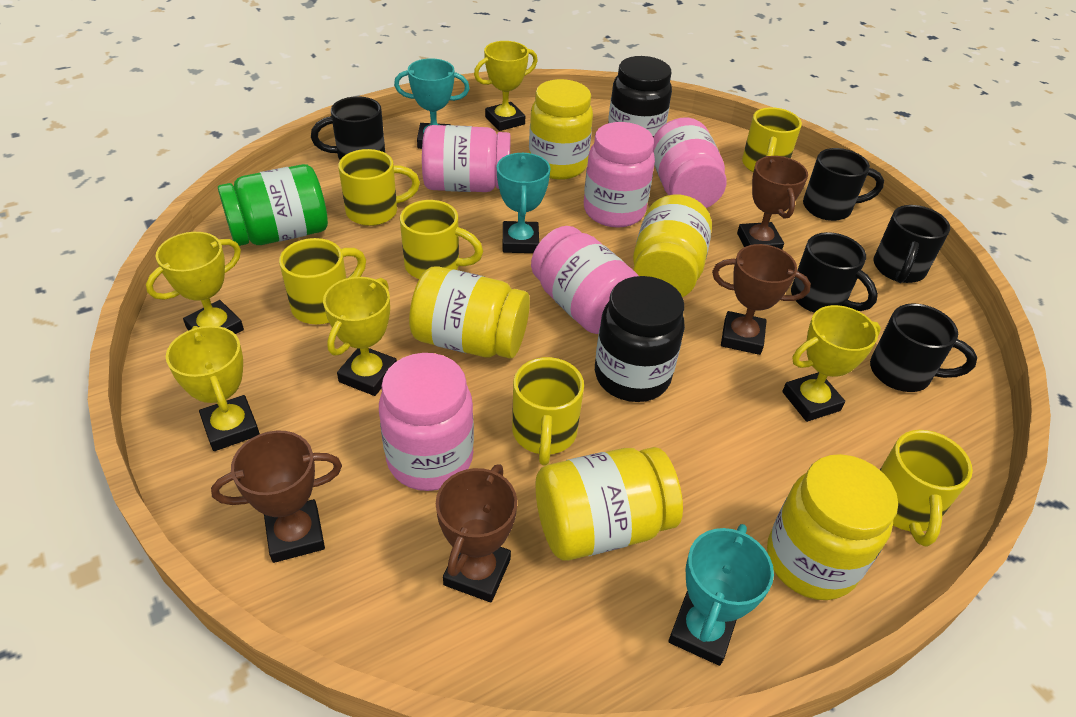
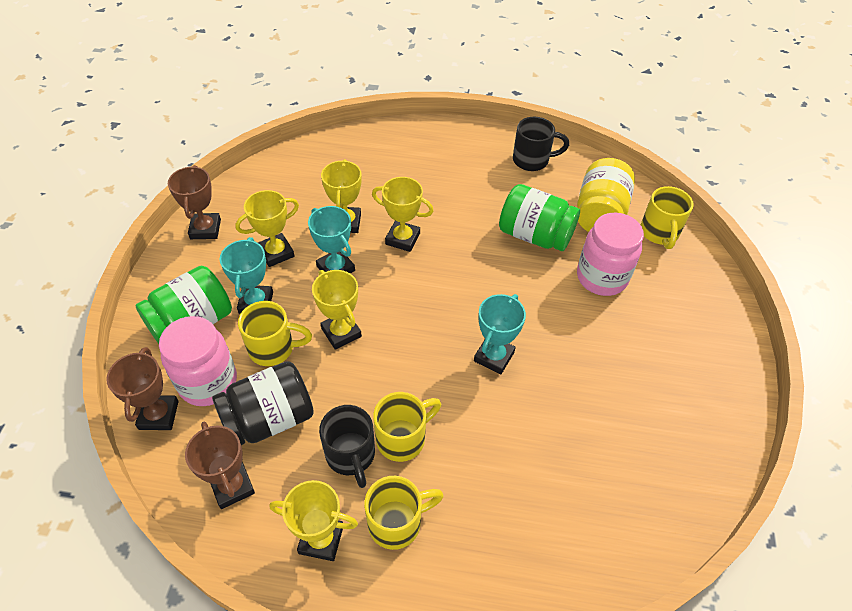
black jar: [595,276,685,402] [608,56,672,137] = 2 -> [212,361,314,445] = 1
black mug: [311,96,385,160] [791,232,878,313] [803,148,884,221] [870,303,977,392] [874,205,950,283] = 5 -> [319,405,375,488] [513,117,569,171] = 2
brown trophy: [211,431,342,563] [436,464,517,602] [712,244,811,355] [737,156,808,249] = 4 -> [106,347,179,430] [168,165,221,239] [185,422,255,509] = 3
green jar: [218,164,328,246] = 1 -> [135,266,232,344] [499,184,580,251] = 2
pink jar: [379,353,474,491] [422,125,511,192] [531,226,639,334] [584,122,655,228] [653,118,727,208] = 5 -> [159,316,237,406] [577,213,644,296] = 2
yellow jar: [409,266,530,358] [529,79,593,180] [535,447,683,561] [633,195,712,297] [767,454,898,600] = 5 -> [577,158,635,232] = 1
yellow mug: [279,238,366,325] [338,149,420,226] [400,200,483,279] [512,357,584,466] [742,107,802,172] [880,430,973,547] = 6 -> [238,301,312,366] [364,476,444,550] [373,392,441,462] [641,186,694,249] = 4

